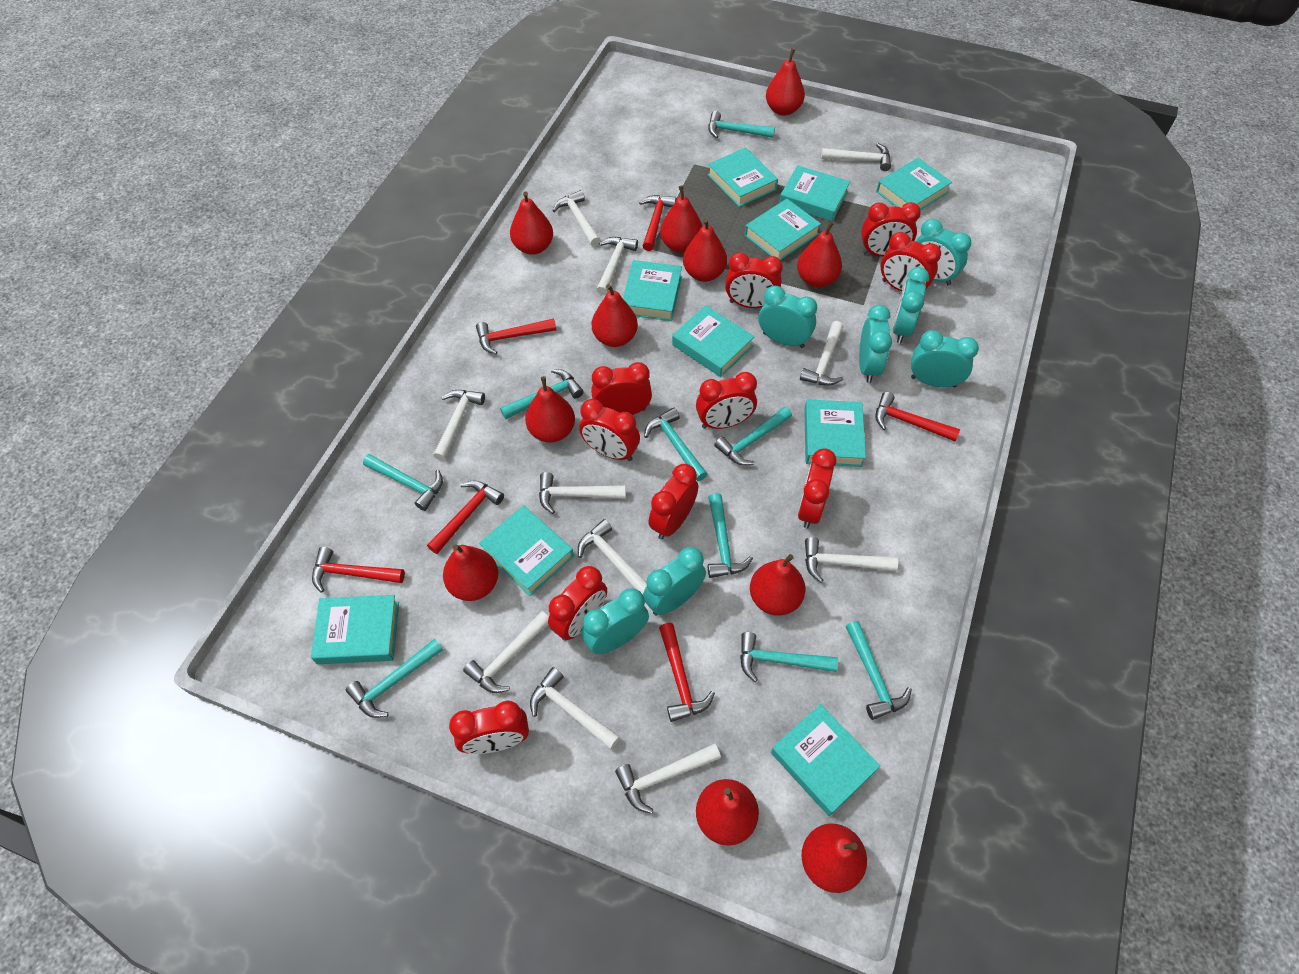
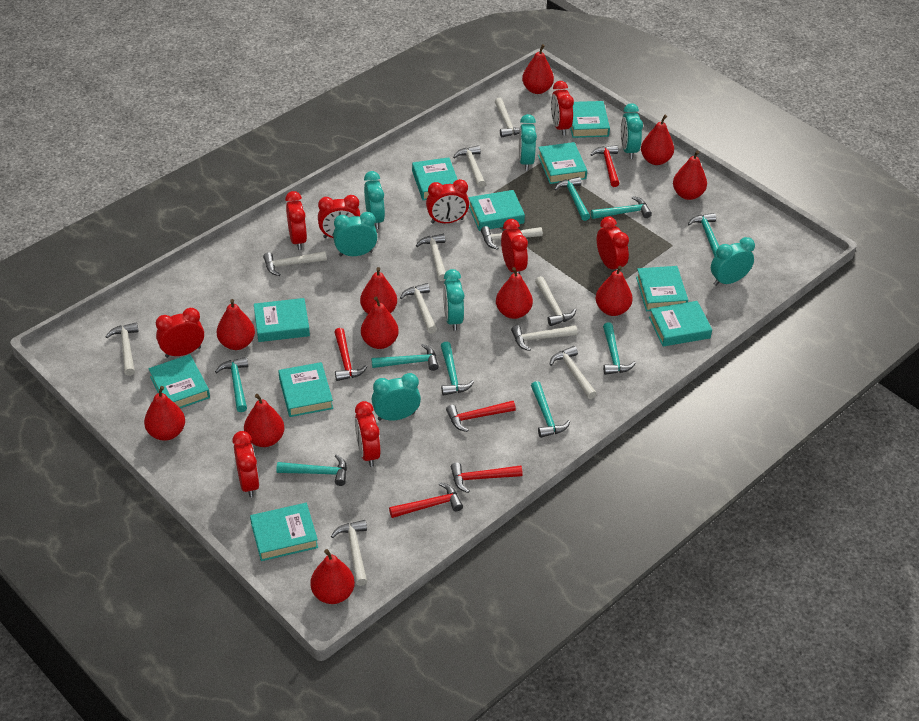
red clock: [449,700,529,754] [548,566,607,641] [579,399,640,461] [591,362,652,415] [648,464,698,540] [696,372,757,429] [725,252,783,308] [798,448,837,529] [861,202,921,256] [881,232,941,291] = 10 -> [156,308,204,358] [232,431,259,498] [285,191,307,250] [318,195,360,238] [355,401,380,467] [426,179,469,223] [501,219,528,274] [551,81,574,135] [597,217,629,271] = 9
red hammer: [312,547,405,593] [427,481,504,554] [476,318,556,354] [639,195,677,251] [659,623,715,722] [875,392,960,441] = 6 -> [334,328,367,381] [389,482,463,518] [446,401,516,432] [451,463,523,493] [590,145,620,187] = 5

